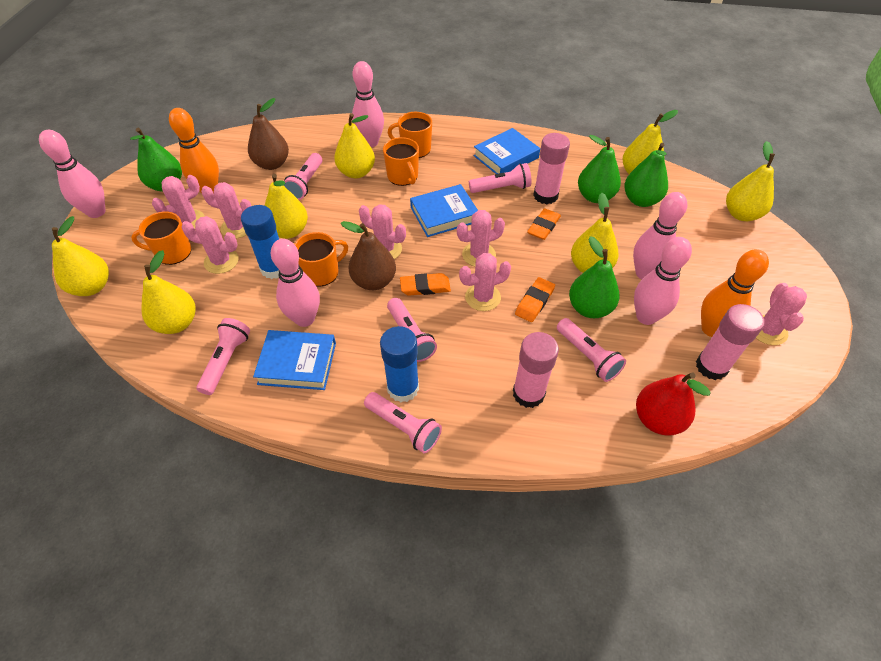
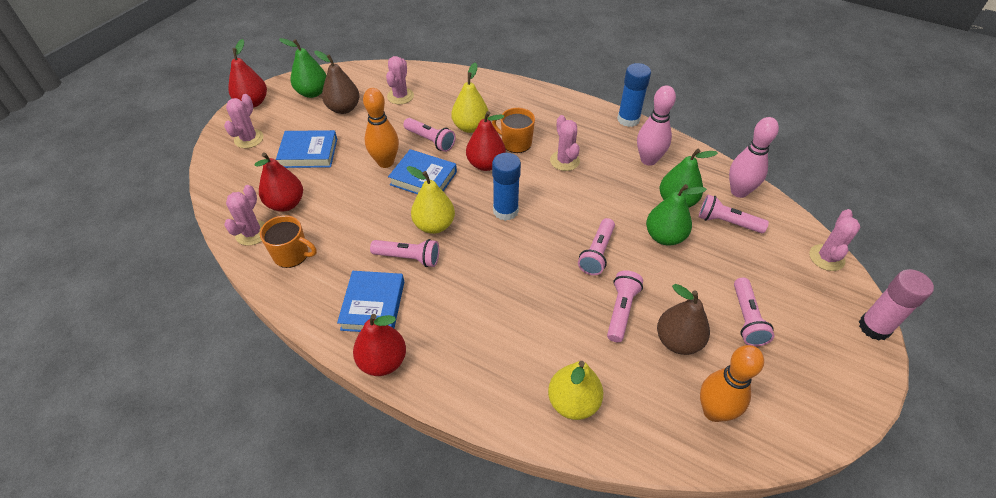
green pear: [130,128,182,192] [569,236,619,318] [578,135,621,203] [624,143,668,207] = 4 -> [279,38,327,98] [646,184,707,246] [660,149,718,208] = 3
orange eraser: [400,273,451,296] [515,277,555,322] [527,208,561,240] = 3 -> none = 0
orange mug: [131,212,191,265] [294,232,348,287] [383,137,419,186] [388,112,432,158] = 4 -> [260,215,317,268] [492,108,535,153] = 2
pink bowling pin: [39,130,106,218] [271,239,320,327] [352,61,384,148] [633,192,687,280] [634,237,692,325] = 5 -> [637,85,676,166] [729,117,779,198] = 2
pink cactus: [152,175,205,229] [182,216,239,274] [201,182,251,238] [359,204,406,259] [457,210,505,266] [459,253,511,311] [756,283,807,345] = 7 -> [224,94,264,148] [224,185,265,246] [386,56,414,104] [550,115,580,171] [809,209,860,271] = 5
pink glue stick: [513,332,559,408] [533,133,570,204] [696,304,764,380] = 3 -> [859,269,934,340] = 1
red pear: [636,373,711,436] = 1 -> [228,39,267,108] [254,152,303,212] [353,314,406,376] [466,111,506,171] = 4
yellow pear: [52,216,109,296] [142,250,196,334] [265,174,308,239] [334,113,375,178] [571,193,619,273] [623,110,678,174] [726,141,775,221] = 7 -> [407,166,455,234] [451,62,489,133] [548,361,603,420] = 3

